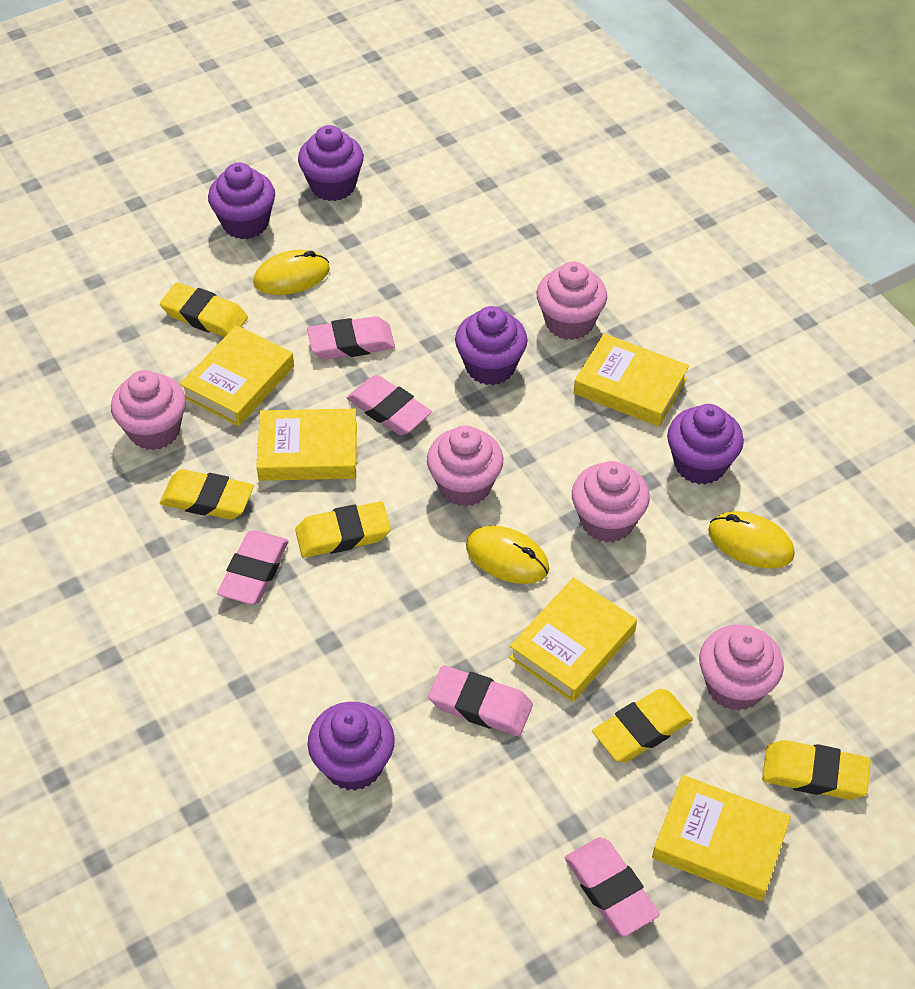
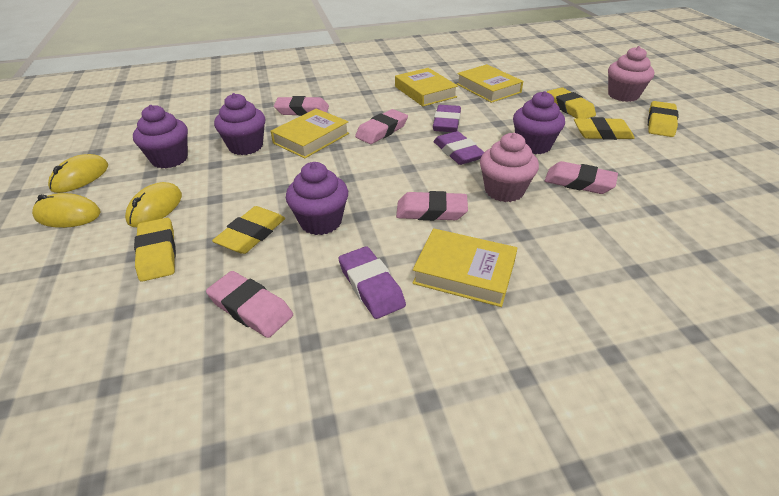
pink cupcake: [111,370,186,450] [427,425,503,506] [537,262,607,340] [572,461,650,543] [699,624,784,711] = 5 -> [480,133,539,202] [608,46,654,102] = 2
purple cupcake: [208,163,275,239] [298,125,364,201] [308,702,395,791] [455,306,528,385] [667,404,744,485] = 5 -> [133,105,188,169] [214,93,266,155] [286,162,348,235] [513,91,565,154] = 4
purple eraser: none = 0 -> [339,246,406,319] [433,105,461,132] [434,131,484,165] = 3
yellow book: [180,325,294,426] [256,409,357,481] [509,577,637,702] [574,333,689,427] [652,775,791,901] = 5 -> [271,109,349,158] [395,68,458,106] [412,228,518,307] [457,64,523,103] = 4

